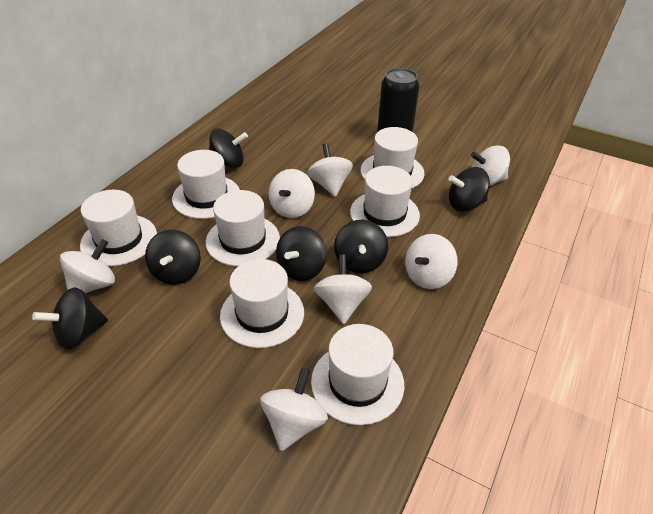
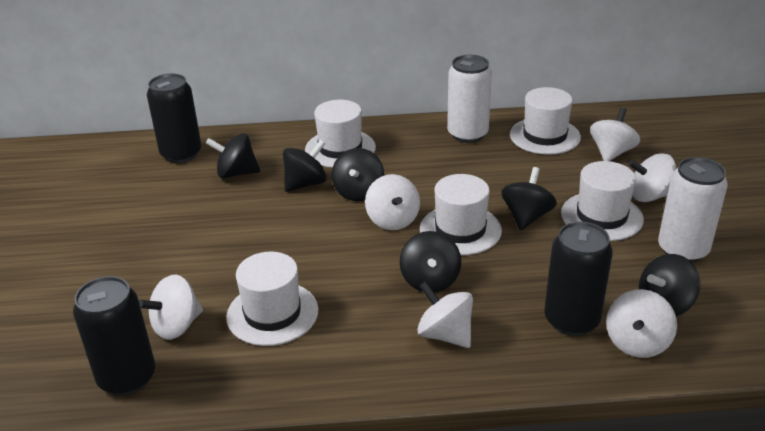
black can: [377,68,419,132] = 1 -> [73,276,155,395] [147,74,201,163] [544,222,613,336] = 3
white can: none = 0 -> [447,55,492,143] [658,157,728,262] = 2
white hat: [80,190,157,266] [172,150,240,219] [206,190,280,266] [220,259,304,348] [311,324,404,425] [350,166,420,237] [361,127,425,188] = 7 -> [226,252,318,346] [305,100,376,168] [420,174,502,255] [510,87,581,155] [561,161,644,241] = 5
white spinning top: [60,239,115,293] [260,368,328,451] [269,169,315,218] [307,143,353,197] [314,255,372,324] [405,234,458,289] [471,145,510,186] = 7 -> [139,275,203,340] [365,174,420,230] [417,281,473,348] [590,108,640,161] [606,289,677,358] [628,153,676,202] = 6

